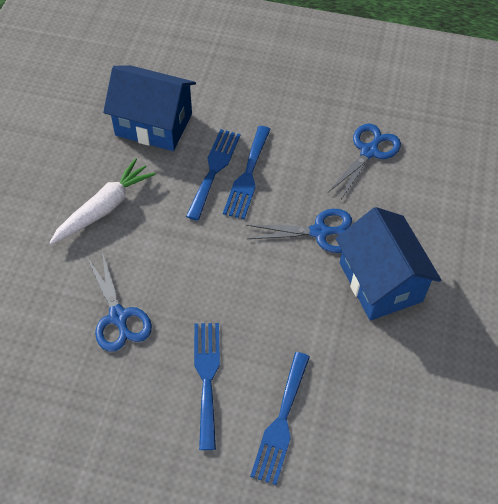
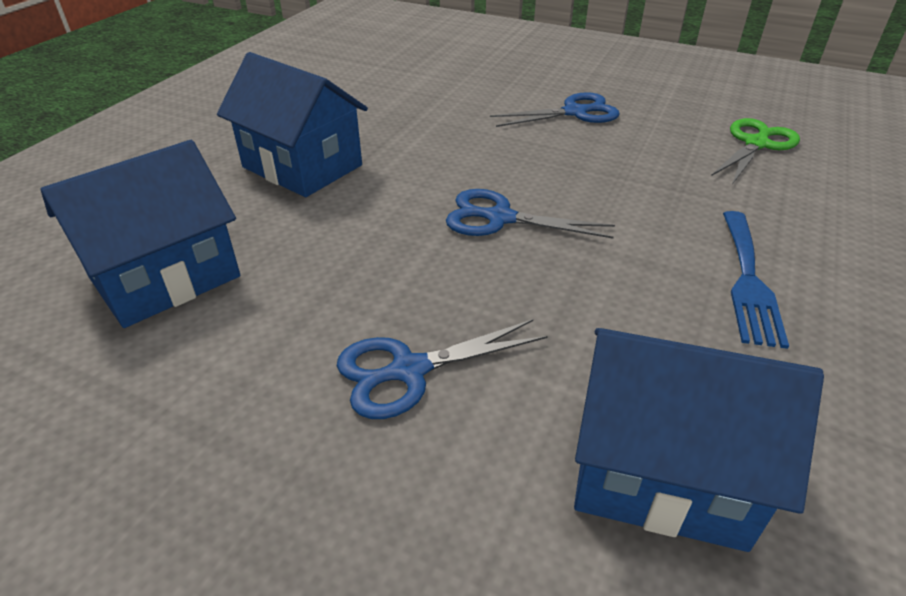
blue fork: [186,129,240,221] [194,323,220,450] [223,126,271,219] [250,352,310,485] = 4 -> [723,211,789,349] = 1
blue house: [103,65,196,151] [336,207,441,321] = 2 -> [41,140,240,328] [217,52,368,197] [574,328,824,552] = 3
green scissors: none = 0 -> [711,118,800,184] = 1
white carrot: [49,158,156,244] = 1 -> none = 0

